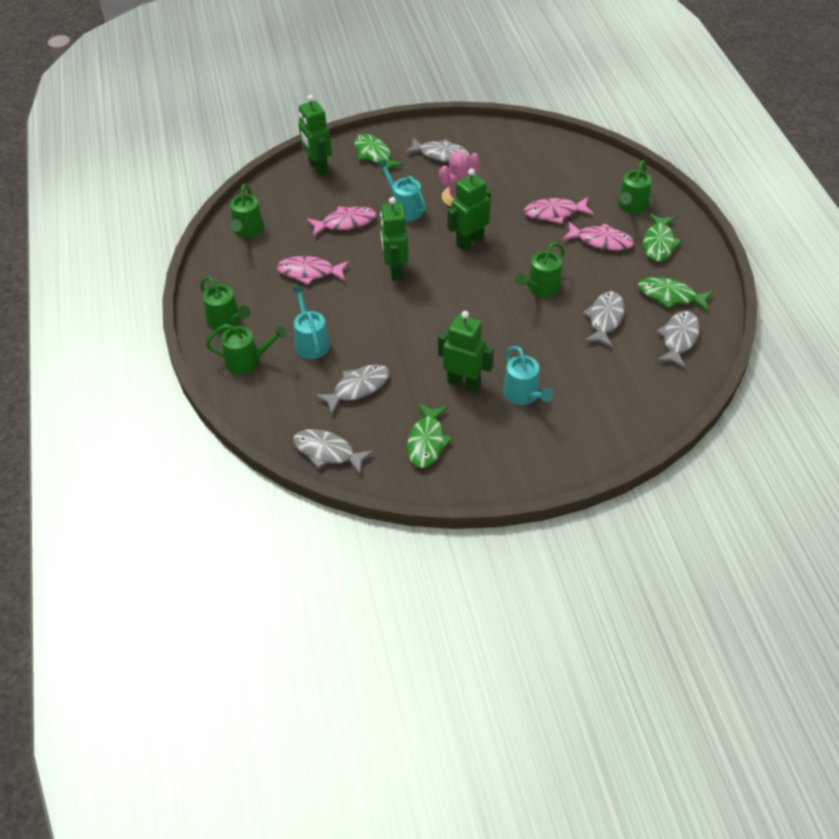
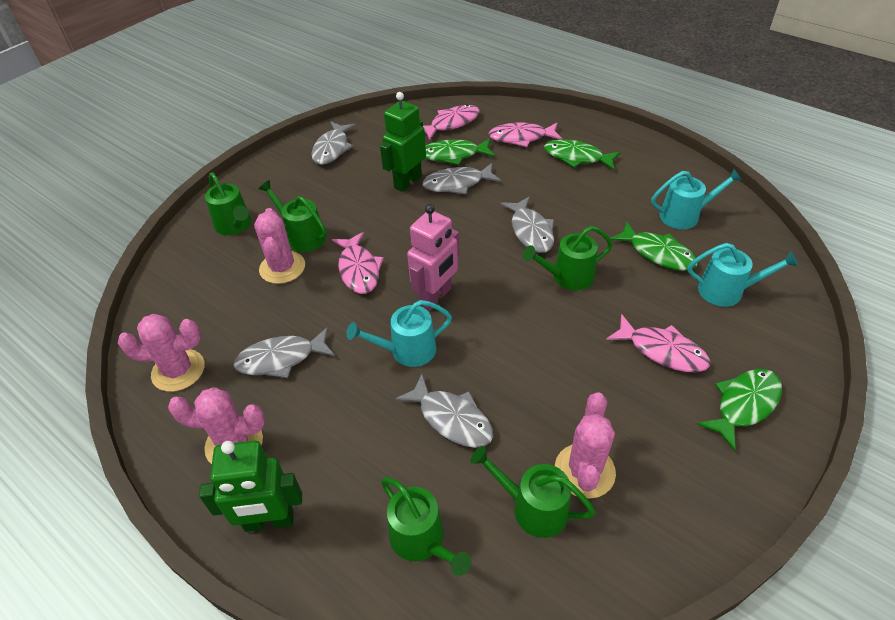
green robot: [298,95,332,176] [380,197,409,281] [438,311,494,392] [448,169,491,250] = 4 -> [199,441,302,532] [380,92,426,192] = 2
pink cactus: [439,151,480,207] = 1 -> [118,314,205,392] [168,387,265,464] [254,208,305,284] [555,392,616,499] = 4
pink robot: none = 0 -> [407,204,460,310] = 1

